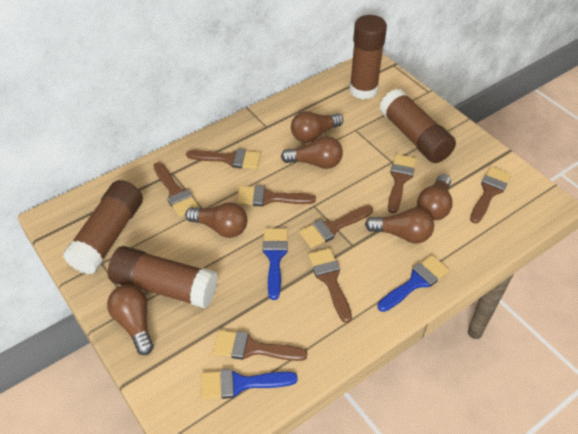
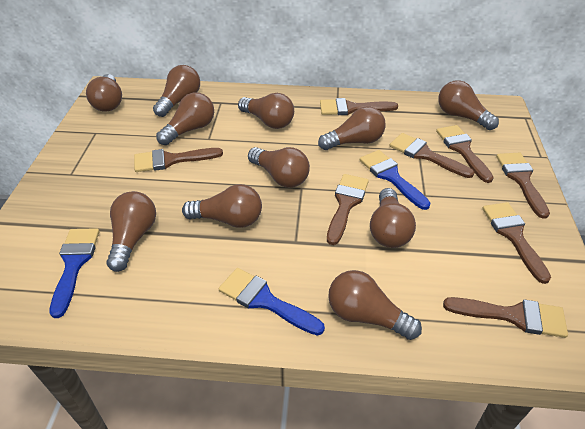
brown glue stick: [63,180,143,274] [108,246,218,309] [349,15,387,99] [379,89,456,163] = 4 -> none = 0
brown light bulb: [107,284,154,355] [185,202,247,238] [281,136,343,169] [291,111,343,143] [365,208,434,243] [417,174,453,220] = 6 -> [86,74,122,112] [106,191,156,272] [153,65,200,117] [156,92,214,145] [182,184,262,228] [238,93,294,129] [248,147,310,188] [318,106,386,150] [328,270,422,340] [370,188,416,248] [438,80,499,130] = 11

